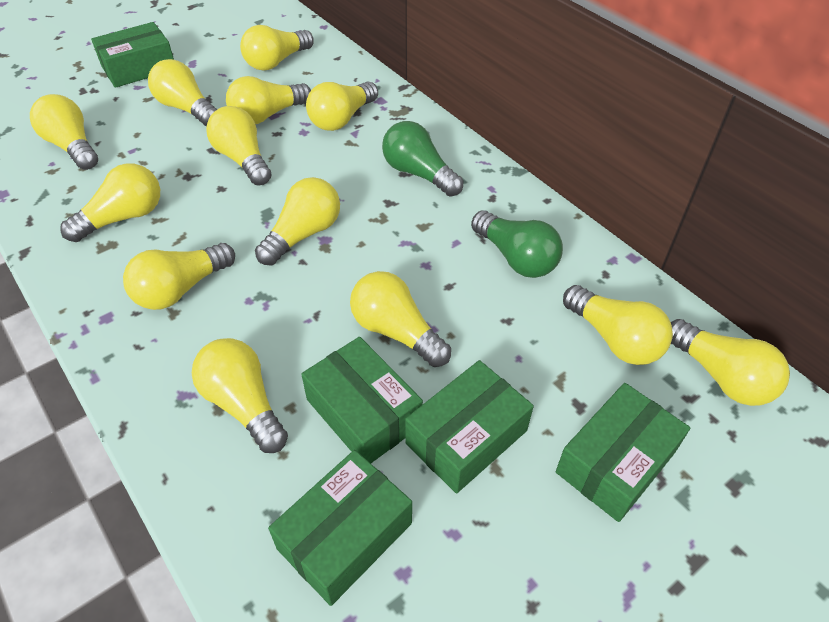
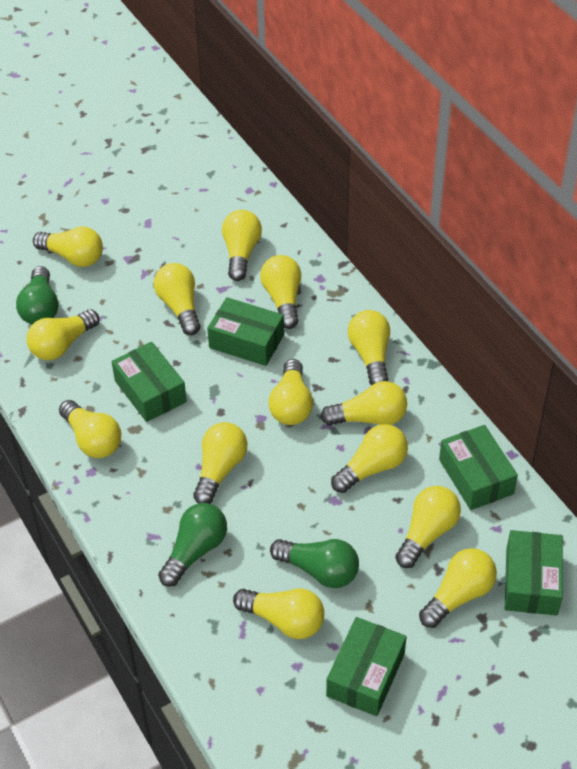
green light bulb: [382,121,464,197] [471,210,563,278] = 2 -> [16,266,59,324] [158,503,227,587] [270,539,359,588] = 3
yellow light bulb: [30,94,98,170] [61,163,160,242] [123,243,235,310] [148,59,217,126] [192,338,288,453] [206,106,272,186] [226,76,311,124] [240,25,314,71] [255,177,340,266] [306,81,378,131] [350,271,451,367] [563,285,673,365] [671,319,790,406] = 13 -> [27,310,99,360] [33,226,103,267] [59,400,121,458] [154,263,201,335] [193,422,247,504] [222,210,262,281] [233,588,324,639] [260,255,301,329] [268,359,313,425] [320,381,407,426] [331,424,408,493] [348,310,390,386] [395,486,461,568] [419,548,497,628] = 14

